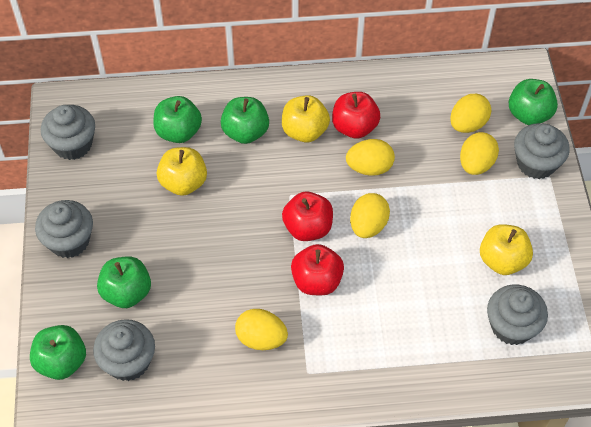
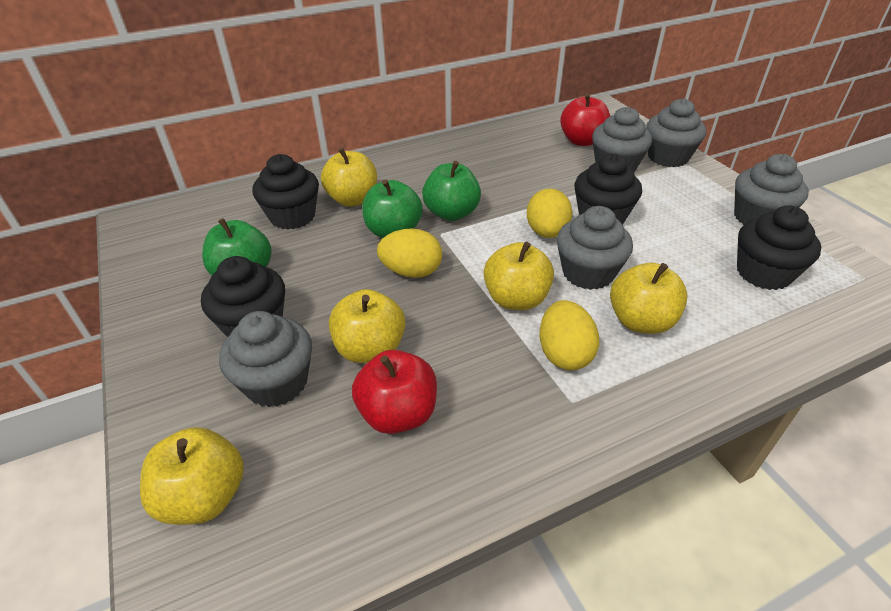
black cupcake: none = 0 -> [201,256,285,337] [253,154,319,230] [575,154,642,225] [737,205,821,290] = 4
green apple: [30,325,86,380] [97,257,151,308] [153,96,202,143] [221,97,269,144] [509,79,558,125] = 5 -> [202,218,272,276] [362,179,423,238] [422,161,481,221] = 3
red apple: [282,192,333,241] [291,244,344,295] [332,92,380,139] = 3 -> [352,350,437,434] [560,93,610,146] = 2
yellow apple: [157,147,207,196] [282,95,330,142] [480,224,533,275] = 3 -> [140,427,244,525] [321,148,377,207] [329,289,406,363] [484,242,554,310] [610,263,688,334] = 5
yellow egg: [235,309,288,350] [346,139,395,176] [350,193,390,238] [450,94,491,133] [460,132,499,175] = 5 -> [377,228,442,278] [527,189,573,238] [540,300,599,370] = 3

